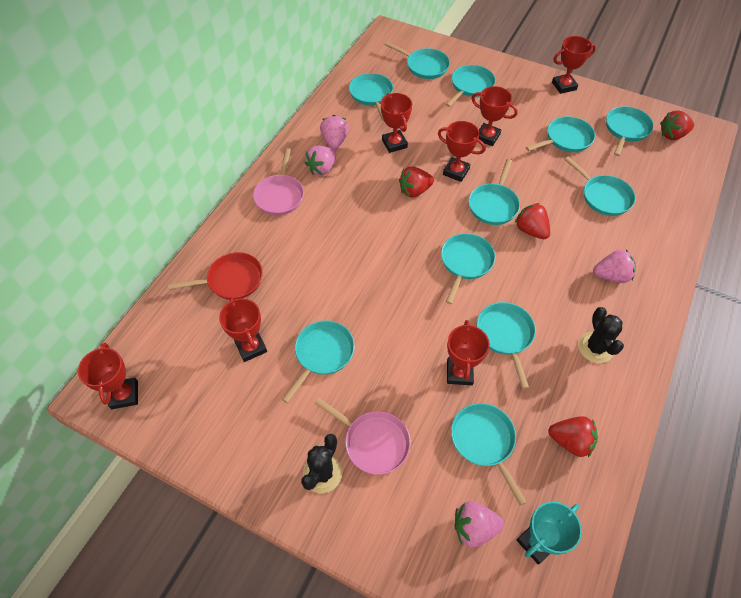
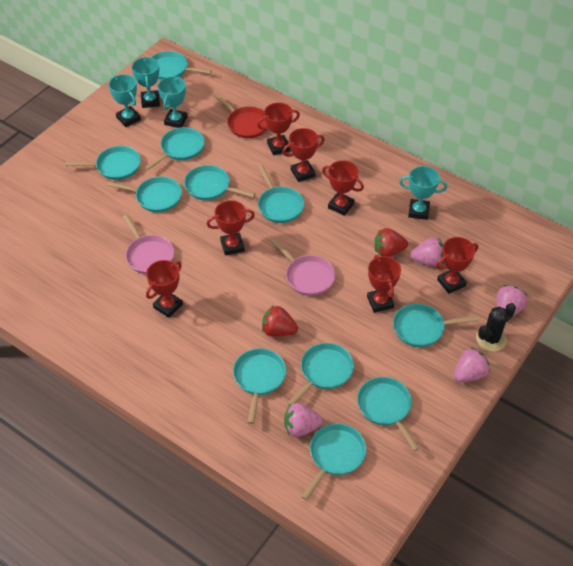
black cactus: [301,434,342,493] [578,307,624,363] = 2 -> [476,303,516,352] = 1
red strawberry: [399,166,434,198] [515,203,550,239] [548,416,598,457] [660,110,694,140] = 4 -> [262,305,298,337] [375,228,408,257] = 2
turquoise trophy: [517,501,582,565] = 1 -> [109,74,141,127] [132,57,160,108] [158,76,187,128] [399,166,447,220] = 4

